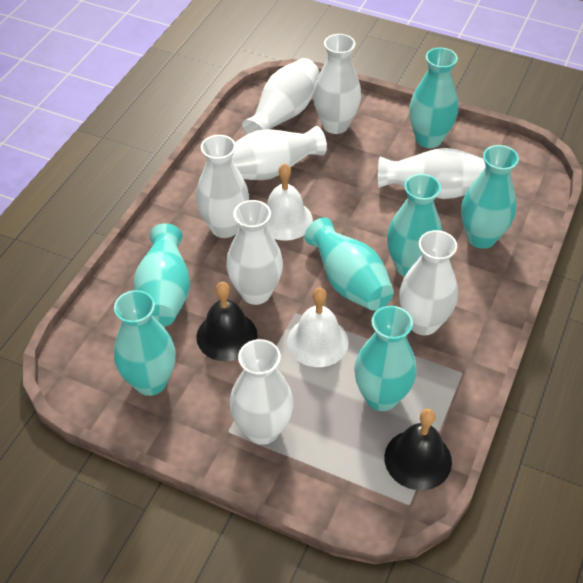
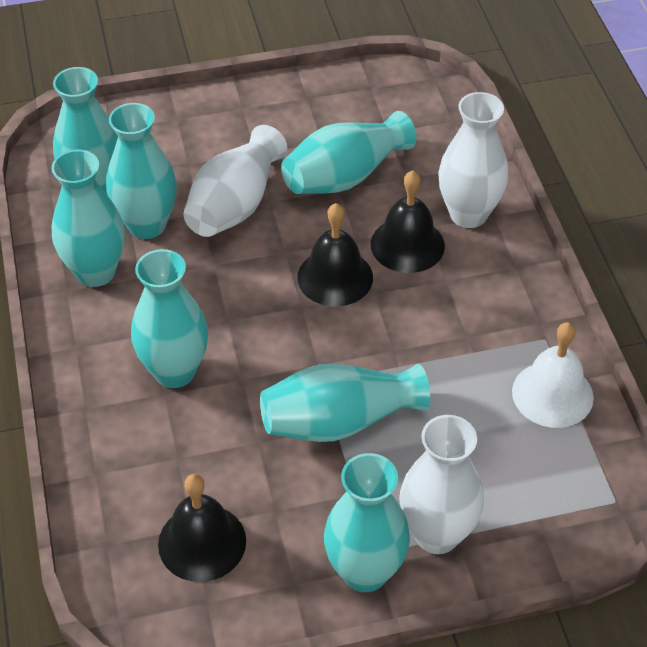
black bell: [196,282,258,361] [384,409,452,490] = 2 -> [158,474,246,582] [297,203,373,306] [371,170,445,273] = 3
white bell: [266,163,313,241] [287,288,349,367] = 2 -> [512,322,594,428] = 1
white vase: [196,135,249,238] [226,200,283,305] [230,339,293,445] [232,126,327,180] [242,58,319,134] [313,34,361,134] [378,148,486,199] [399,230,458,335] = 8 -> [183,125,287,237] [399,415,484,554] [438,92,508,228] = 3

